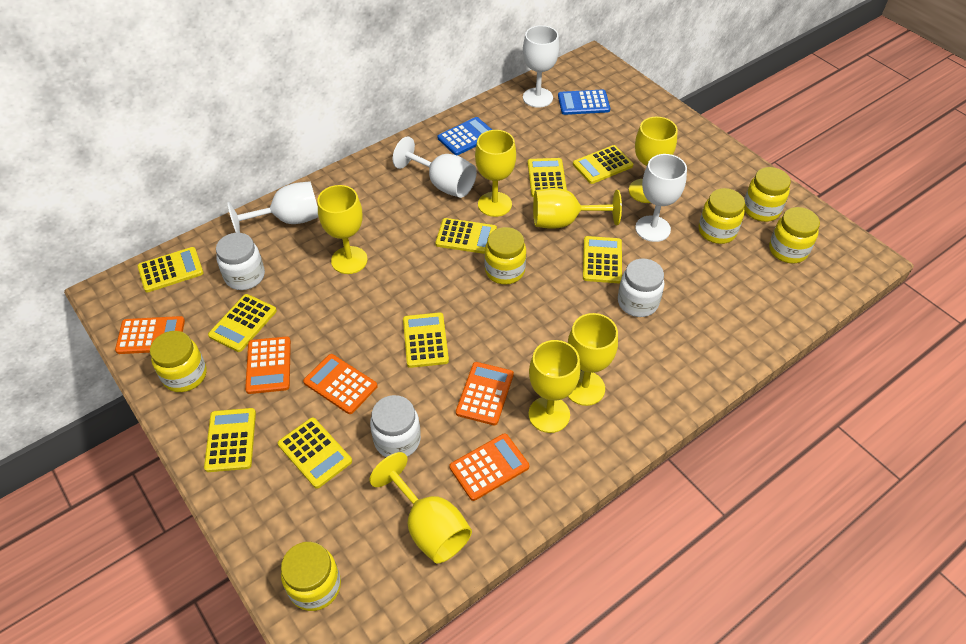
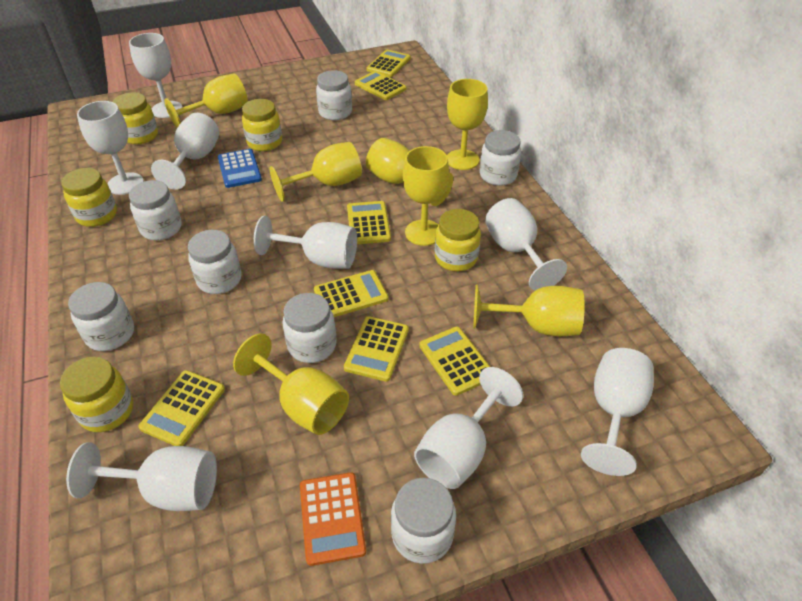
blue calculator: [438,117,492,155] [558,89,610,115] = 2 -> [218,149,262,188] = 1
orange calculator: [115,316,185,354] [245,336,291,394] [303,354,378,414] [449,433,529,501] [456,362,514,425] = 5 -> [300,472,366,566] = 1
white goblet: [228,181,318,233] [393,136,477,198] [523,25,559,108] [635,154,687,242] = 4 -> [66,442,217,511] [77,101,144,195] [129,33,182,118] [151,113,219,190] [254,216,357,269] [414,367,523,489] [485,198,567,291] [581,348,654,476] = 8
white jar: [216,233,265,290] [370,395,421,457] [618,258,664,317] = 3 -> [68,282,134,351] [129,180,182,240] [188,230,241,294] [282,293,337,363] [316,70,352,120] [391,478,456,564] [480,130,521,186] = 7
yellow calculator: [138,247,204,292] [204,408,256,472] [208,294,277,352] [278,417,352,489] [403,312,449,368] [435,218,497,254] [528,158,567,198] [573,145,633,184] [583,236,622,283] = 9 -> [138,370,225,446] [314,270,388,317] [344,316,409,382] [347,201,391,244] [355,71,407,100] [366,50,411,77] [419,327,490,396] = 7
yellow jar: [150,331,206,392] [281,542,341,611] [484,227,526,285] [699,188,745,244] [744,167,791,222] [769,207,820,263] = 6 -> [60,357,133,432] [61,168,117,227] [113,92,158,145] [242,99,282,151] [435,209,481,271] = 5

